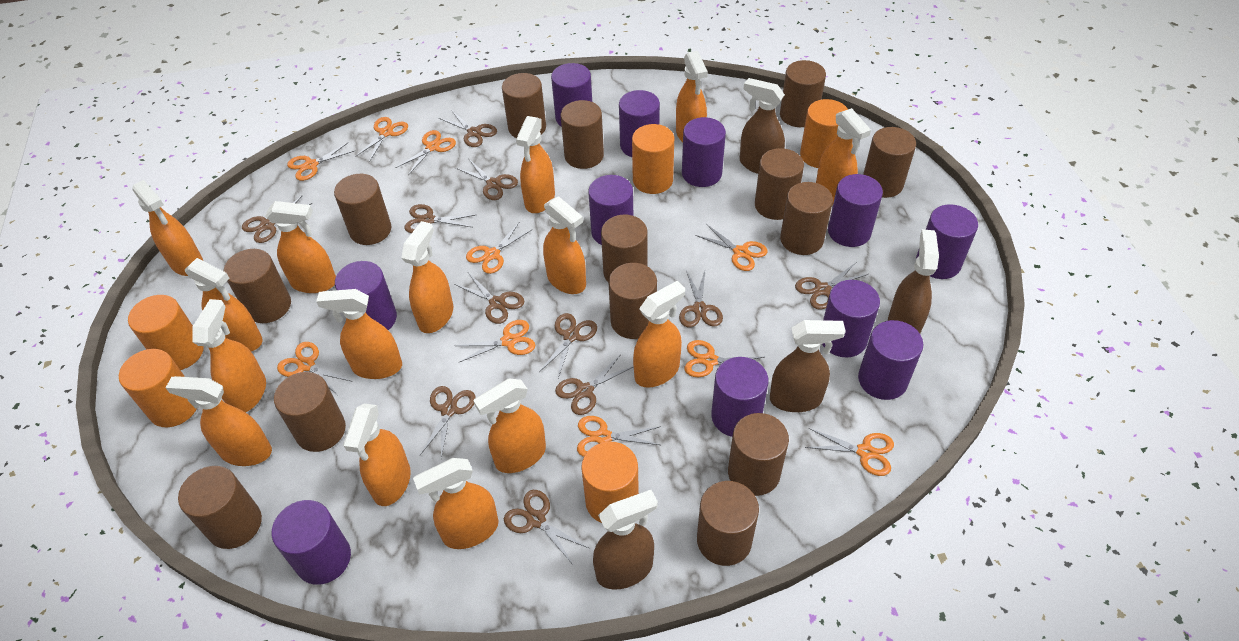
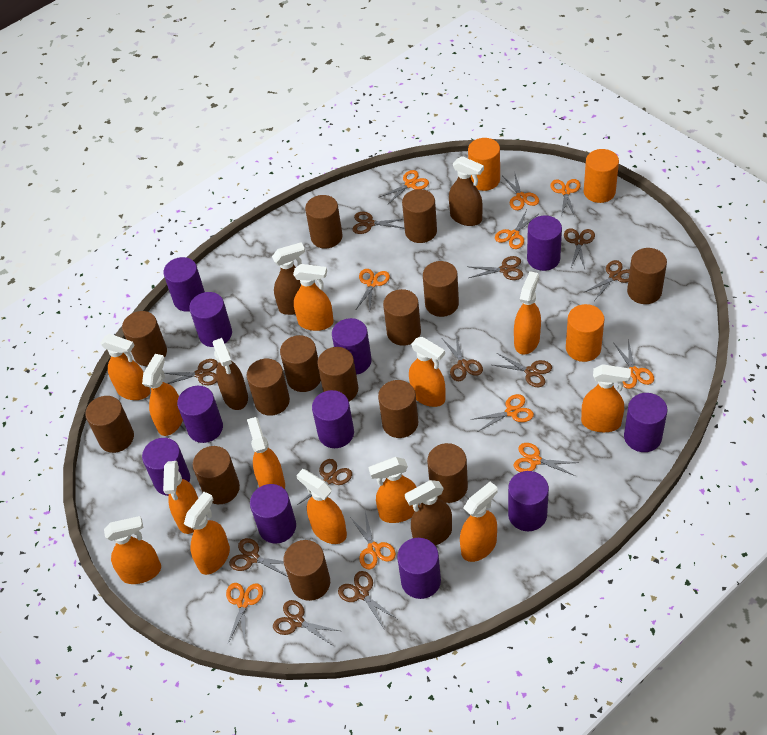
orange cylinder: [119,349,197,427] [128,295,204,370] [581,442,639,523] [632,124,674,194] [800,99,848,168] = 5 -> [468,138,500,191] [566,304,605,362] [584,149,619,203] = 3
orange spray bottle: [132,180,203,276] [166,376,272,466] [185,258,262,351] [192,299,266,412] [265,201,336,293] [316,289,402,379] [343,404,411,506] [401,221,453,333] [413,458,499,549] [473,378,546,473] [516,116,555,213] [543,196,586,294] [633,281,685,388] [676,51,708,142] [816,108,871,205] = 15 -> [101,334,150,400] [104,516,161,584] [142,354,183,436] [163,461,198,534] [184,492,230,575] [247,417,285,489] [293,264,334,331] [296,469,347,544] [368,457,419,523] [409,337,446,407] [460,481,497,562] [514,271,541,355] [581,364,631,432] = 13

